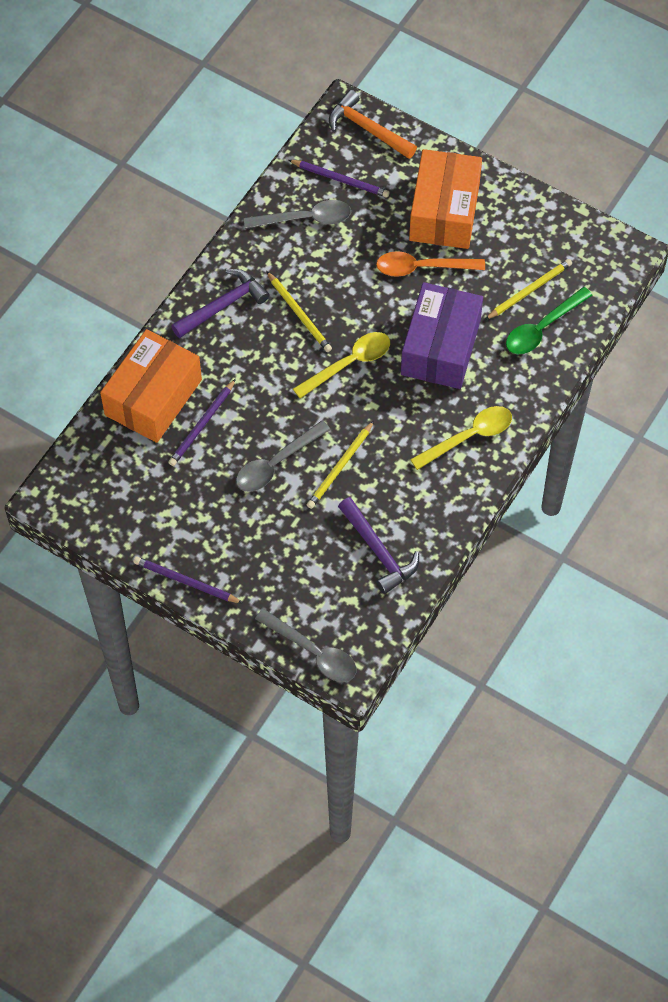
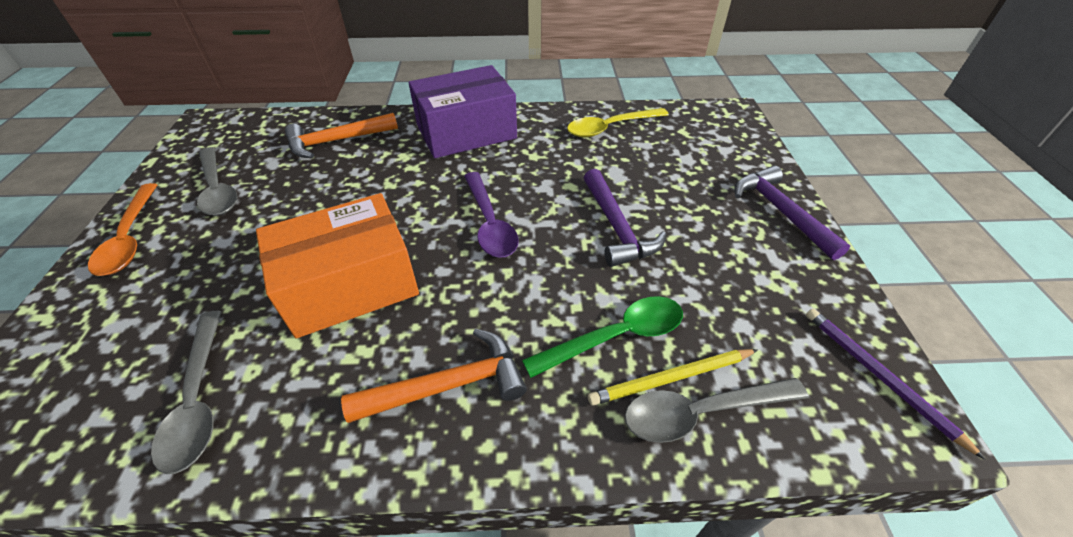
orange box: [100,329,202,443] [409,149,482,249] = 2 -> [256,193,419,338] = 1
orange hammer: [329,90,417,159] = 1 -> [285,113,398,158] [341,329,527,423] = 2
purple pencil: [133,557,243,603] [168,379,236,466] [289,160,390,198] = 3 -> [806,308,986,460] = 1
purple spoon: none = 0 -> [464,172,519,258] = 1
yellow pencil: [266,271,332,352] [307,421,374,509] [485,259,572,320] = 3 -> [588,349,758,406] = 1
yellow spoon: [293,332,390,399] [410,406,512,470] = 2 -> [567,108,669,137] = 1

